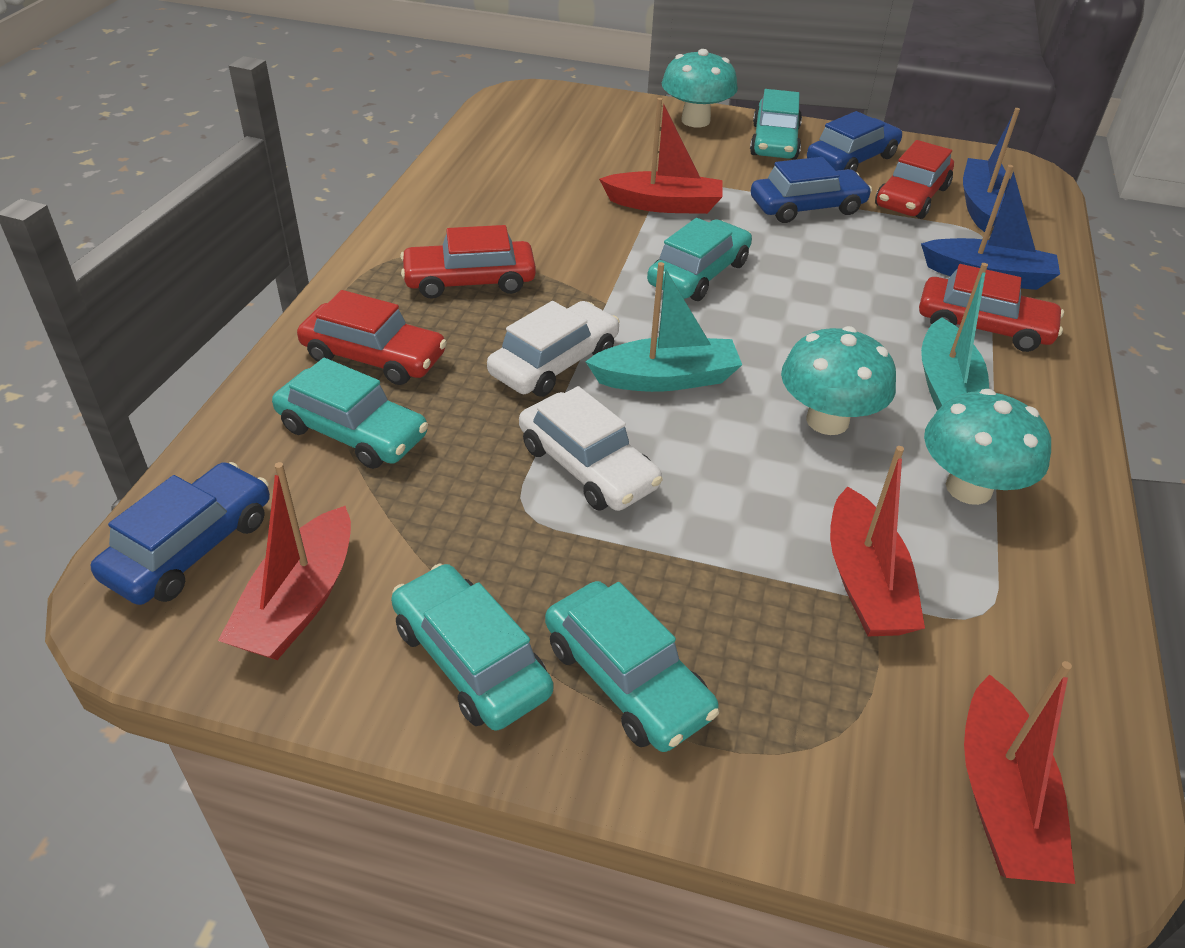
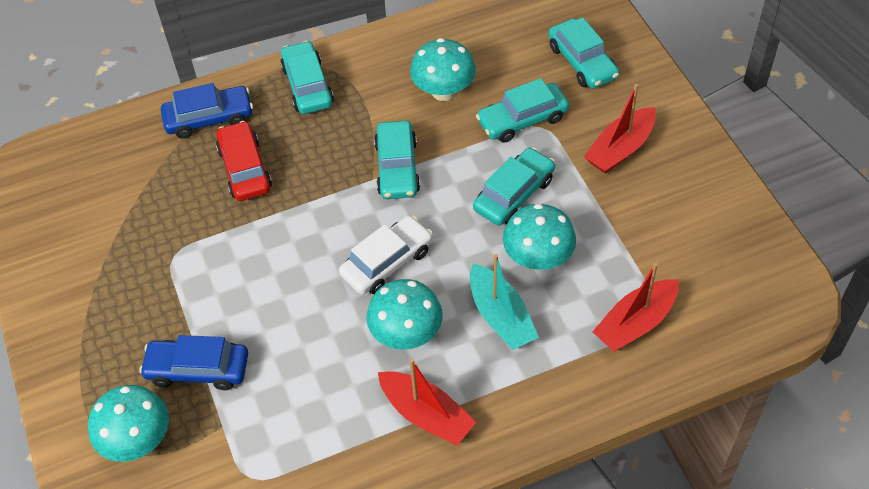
blue boat: [921,165,1060,290] [963,108,1020,232] = 2 -> none = 0
blue car: [91,462,270,605] [751,157,872,223] [807,111,902,172] = 3 -> [139,335,248,390] [161,83,253,139] = 2
red boat: [218,462,351,660] [599,98,723,214] [830,446,925,636] [964,661,1075,884] = 4 -> [378,359,476,445] [584,84,656,174] [592,263,679,352] = 3
red car: [297,290,447,385] [400,225,536,299] [875,140,954,219] [919,264,1064,352] = 4 -> [216,121,272,201] = 1
turquoise boat: [585,262,742,392] [921,263,989,410] = 2 -> [470,254,539,350] = 1
turquoise mushroom: [662,49,738,127] [781,326,896,435] [924,389,1051,505] = 3 -> [88,385,169,462] [366,279,443,349] [410,38,476,101] [503,204,576,270] = 4
white car: [487,301,619,397] [519,386,662,511] = 2 -> [339,216,433,295] = 1

